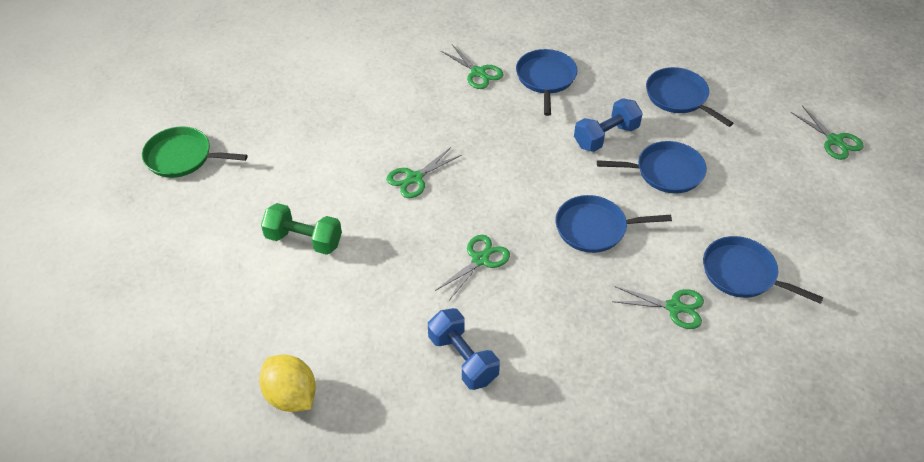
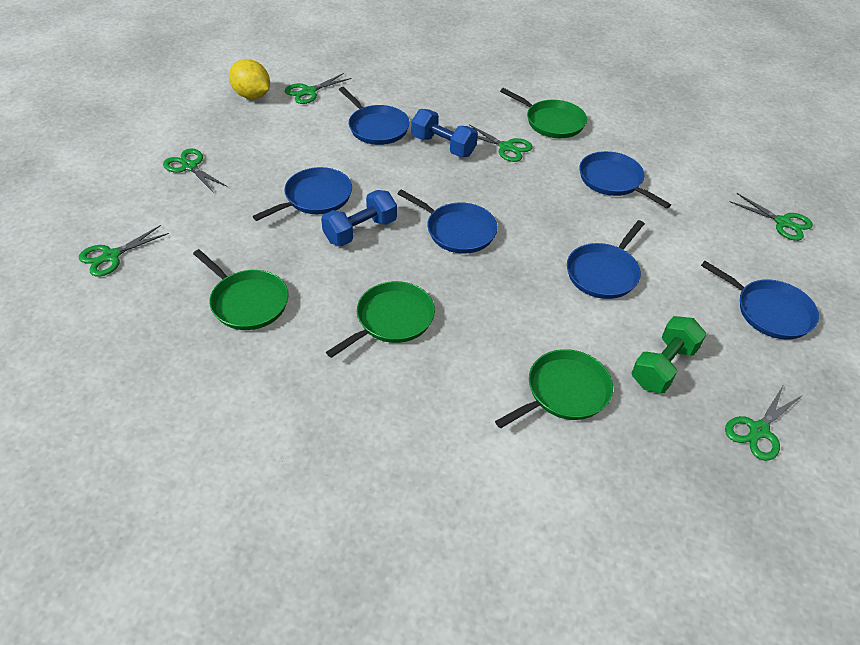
blue pan: [516,49,577,116] [555,195,672,253] [597,141,707,193] [646,67,734,127] [703,236,824,304] = 5 -> [253,167,352,221] [339,87,410,145] [397,189,498,254] [567,220,645,299] [579,151,671,209] [701,261,819,340] = 6
green pan: [142,126,248,178] = 1 -> [193,249,289,330] [326,281,435,358] [495,349,613,428] [500,88,587,138] = 4
green scissors: [386,147,461,198] [435,235,510,301] [441,44,503,89] [612,286,704,329] [791,106,864,160] = 5 -> [79,225,169,277] [163,148,228,193] [285,73,352,104] [469,124,533,162] [725,384,801,461] [729,193,813,241] = 6

